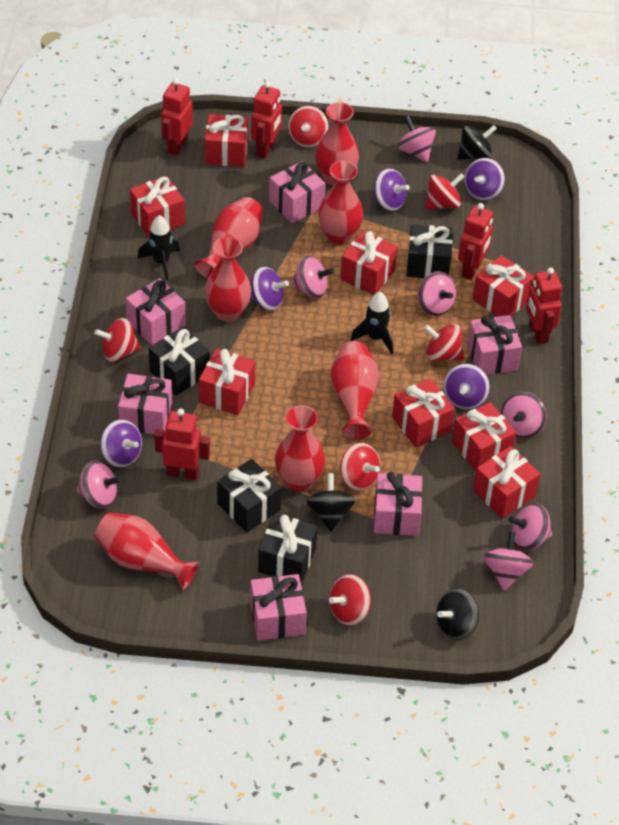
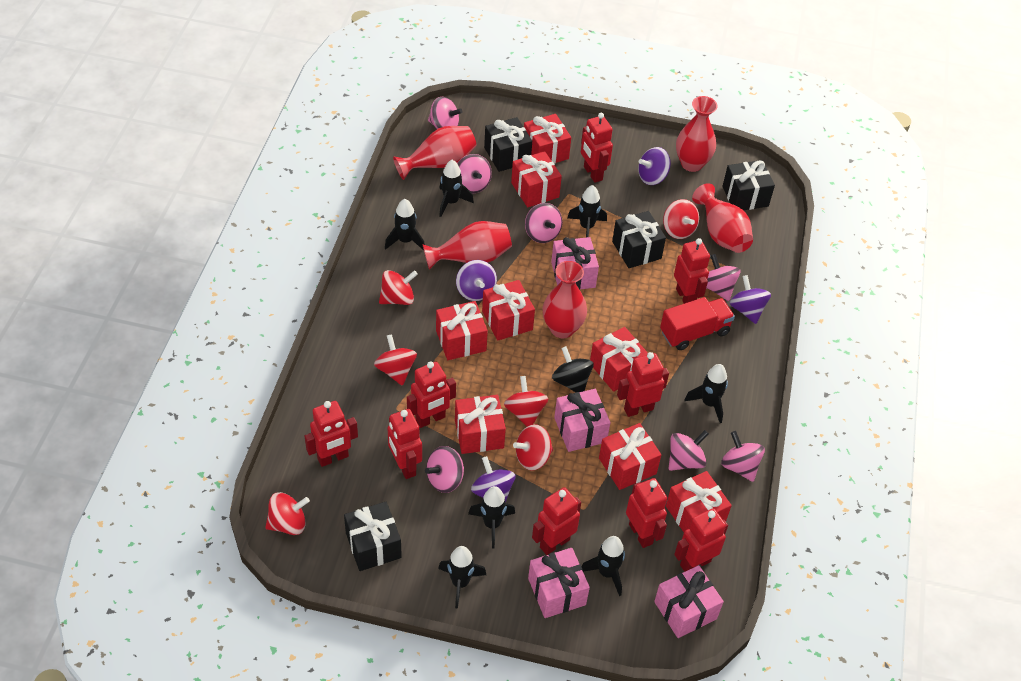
black rocket: [137,215,180,280] [350,292,393,354] = 2 -> [385,199,425,250] [438,546,486,608] [439,160,474,217] [468,486,515,549] [567,185,607,237] [581,536,625,596] [684,364,728,423] = 7
black spinning top: [306,473,355,531] [436,588,479,640] [457,125,497,160] = 3 -> [552,346,594,392] = 1
pink gift: [118,373,172,434] [126,278,186,345] [250,574,307,641] [269,161,326,223] [374,472,423,536] [467,315,522,375] = 6 -> [528,548,590,618] [551,237,599,290] [554,389,611,452] [654,565,724,638] = 4
purple spinning top: [100,419,142,468] [250,267,289,311] [372,168,410,211] [443,364,490,409] [464,158,505,200] = 5 -> [456,260,497,301] [471,456,515,502] [638,147,671,185] [729,275,771,324] = 4
red robot: [154,408,210,480] [161,79,193,156] [251,81,282,158] [458,203,493,280] [526,267,562,345] = 5 -> [305,401,358,467] [387,409,422,479] [407,361,456,428] [532,487,581,555] [581,113,613,182] [617,352,669,417] [626,478,667,548] [674,238,710,304] [674,508,728,572] = 9
red truck: none = 0 -> [660,297,735,350] = 1
red vase: [94,513,200,590] [194,197,263,279] [204,237,251,322] [275,405,325,491] [315,102,359,185] [318,161,364,245] [331,341,379,439] = 7 -> [393,126,476,180] [422,221,512,270] [543,261,587,338] [676,96,718,172] [692,183,753,253] = 5

